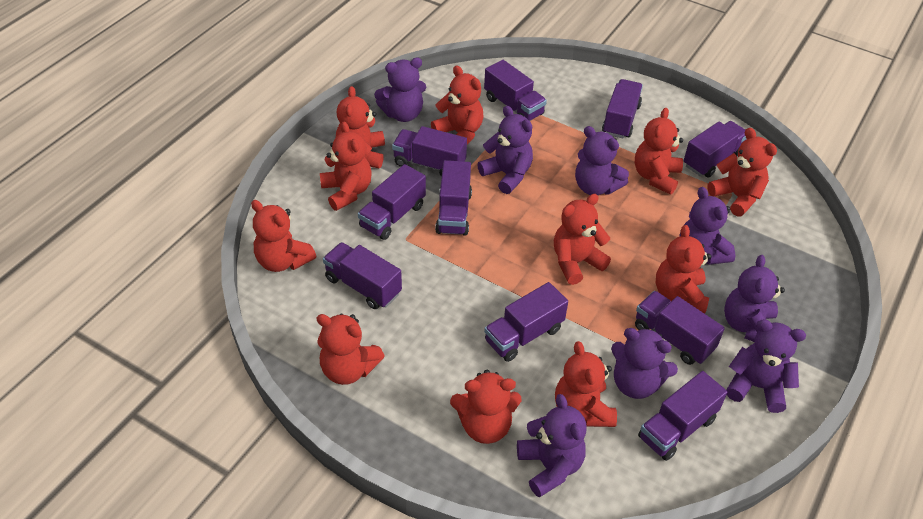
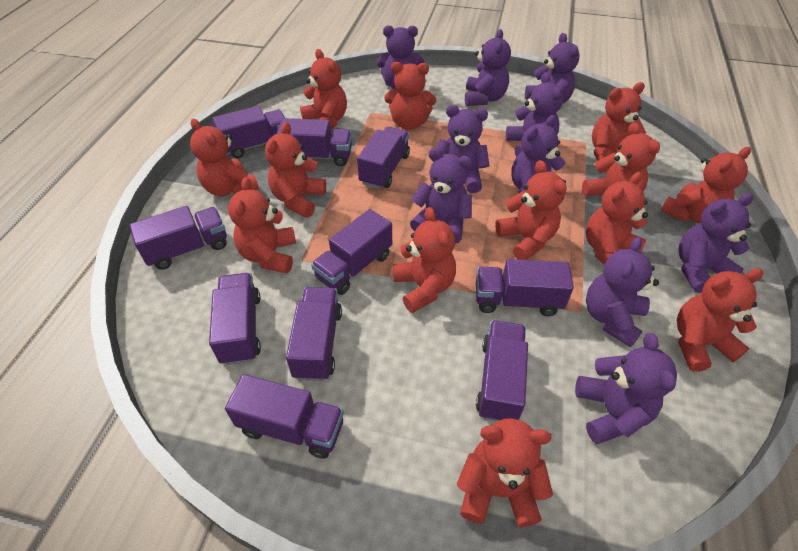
purple teddy bear: [374,58,427,122] [477,106,533,194] [517,394,587,498] [575,126,629,195] [611,328,678,399] [679,187,736,265] [724,255,785,342] [726,319,806,413] = 8 -> [377,25,425,90] [410,148,473,244] [436,105,490,193] [465,29,511,106] [506,72,563,157] [511,115,566,193] [525,33,579,103] [575,333,677,444] [586,237,659,347] [679,193,754,293] = 10
red teddy bear: [251,200,316,272] [316,314,385,385] [320,122,372,211] [336,86,385,168] [431,65,483,145] [450,370,521,444] [554,194,611,285] [555,341,617,427] [635,108,683,195] [656,225,711,314] [707,128,777,217] = 11 -> [190,119,259,196] [228,177,296,273] [265,122,326,218] [300,49,347,129] [384,62,436,130] [393,207,456,313] [457,418,553,527] [495,160,567,260] [582,122,660,208] [586,172,648,265] [592,82,646,161] [660,147,751,224] [677,268,763,372] = 13

